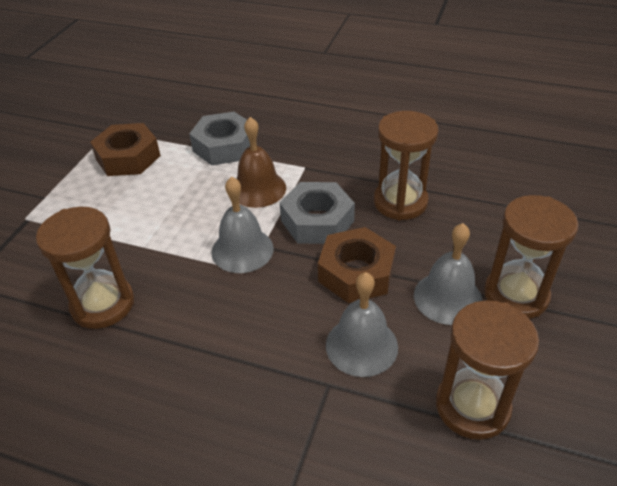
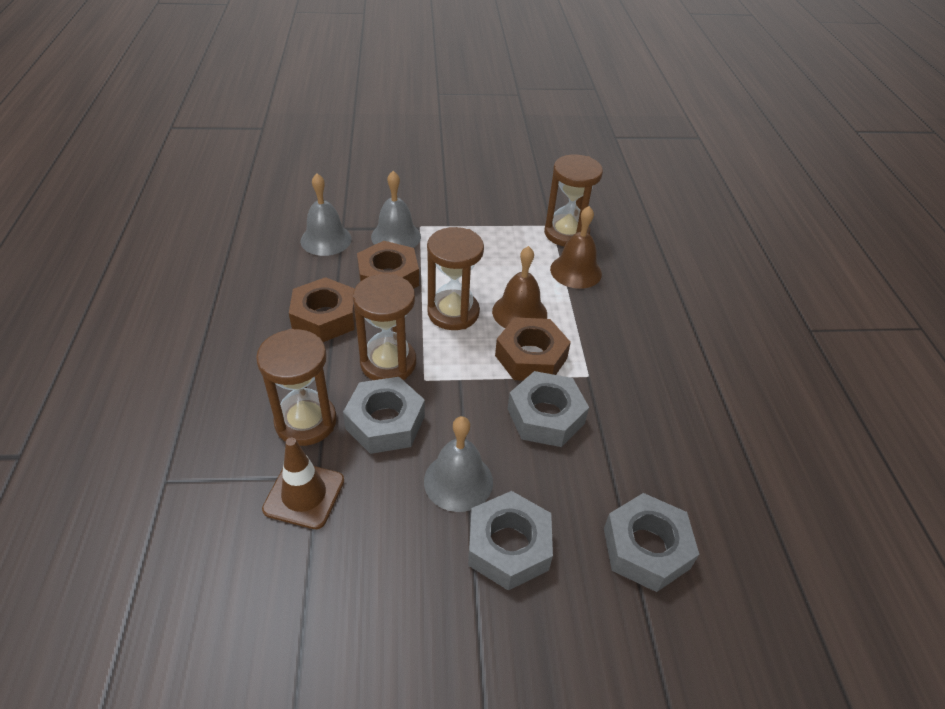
brown bell: [237,117,286,208] = 1 -> [492,246,547,328] [550,206,602,289] = 2
brown nut: [90,123,161,176] [318,227,396,303] = 2 -> [289,277,355,342] [357,241,419,289] [495,317,571,381] = 3
brown traffic cone: none = 0 -> [262,437,344,529] = 1
grey nut: [189,112,250,165] [280,182,355,244] = 2 -> [343,377,425,454] [468,491,553,590] [508,371,589,447] [604,493,699,592] = 4

